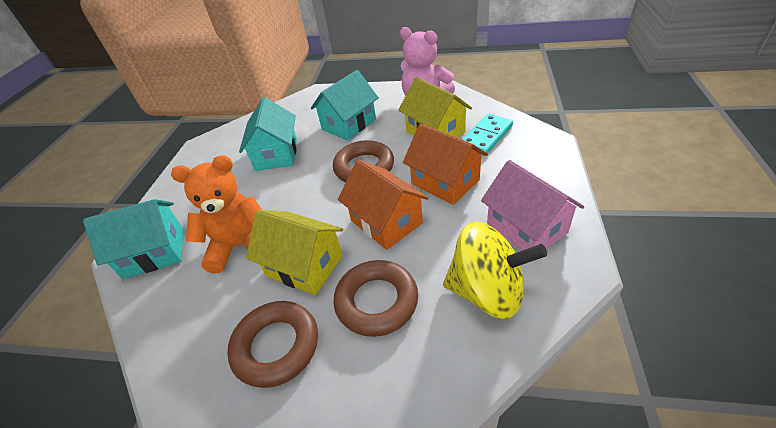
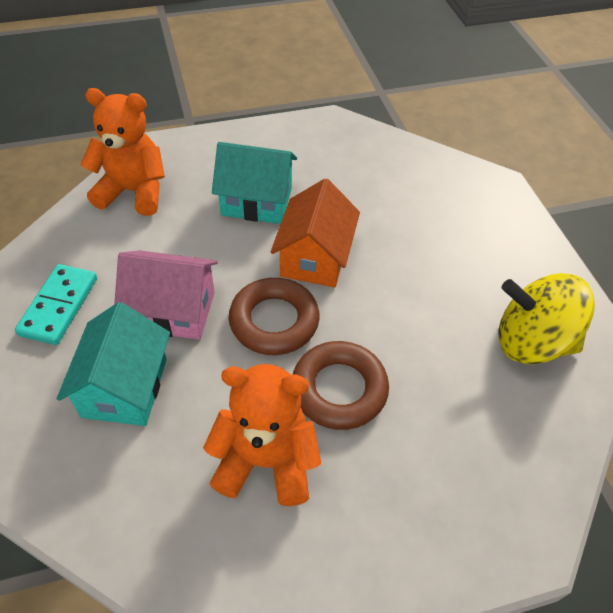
brown ring: [227,301,318,388] [333,140,394,182] [334,260,418,337] = 3 -> [229,278,320,355] [293,341,389,430] = 2
orange house: [338,160,429,250] [403,124,488,205] = 2 -> [271,178,360,288] = 1
orange teddy bear: [171,155,262,273] = 1 -> [80,88,165,216] [203,364,321,506] = 2
pink teddy bear: [400,27,455,96] = 1 -> none = 0
turquoise house: [83,199,184,279] [239,97,297,171] [311,70,379,140] = 3 -> [57,302,170,426] [212,142,297,224] = 2
yellow house: [246,210,343,295] [398,77,472,137] = 2 -> none = 0

